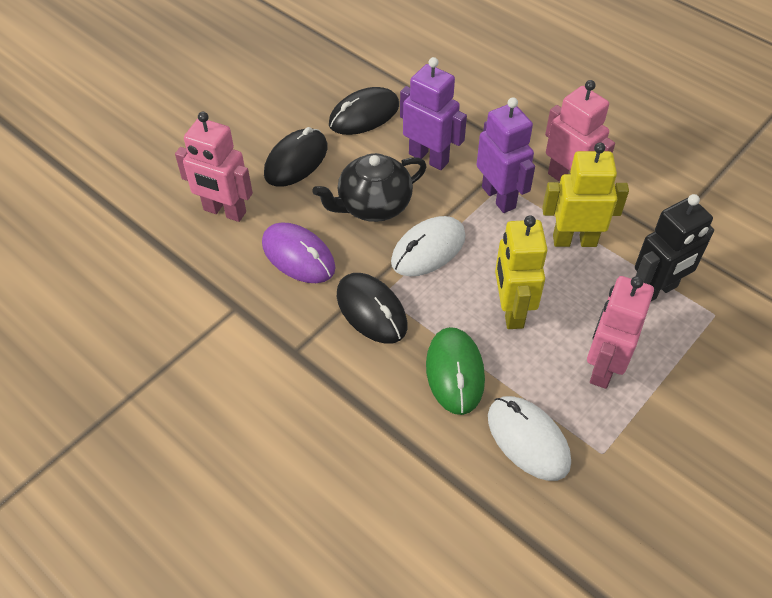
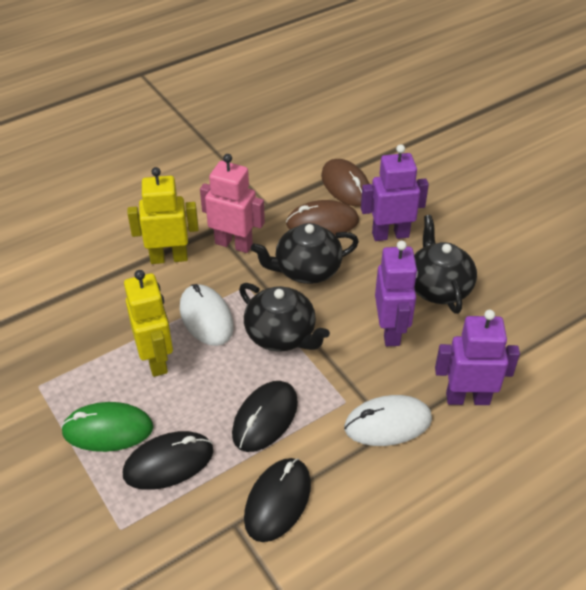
black robot: [635,194,714,301] = 1 -> none = 0
black teapot: [313,153,427,222] = 1 -> [239,283,330,352] [251,223,359,284] [414,215,477,314] = 3
brown mouse: none = 0 -> [286,200,359,236] [321,159,370,207] = 2
pink robot: [175,112,253,222] [545,80,615,181] [587,276,654,389] = 3 -> [200,154,265,253] = 1
purple mouse: [262,222,336,283] = 1 -> none = 0
purple robot: [400,57,467,170] [477,97,535,213] = 2 -> [361,144,429,241] [375,241,418,346] [435,310,520,405] = 3

